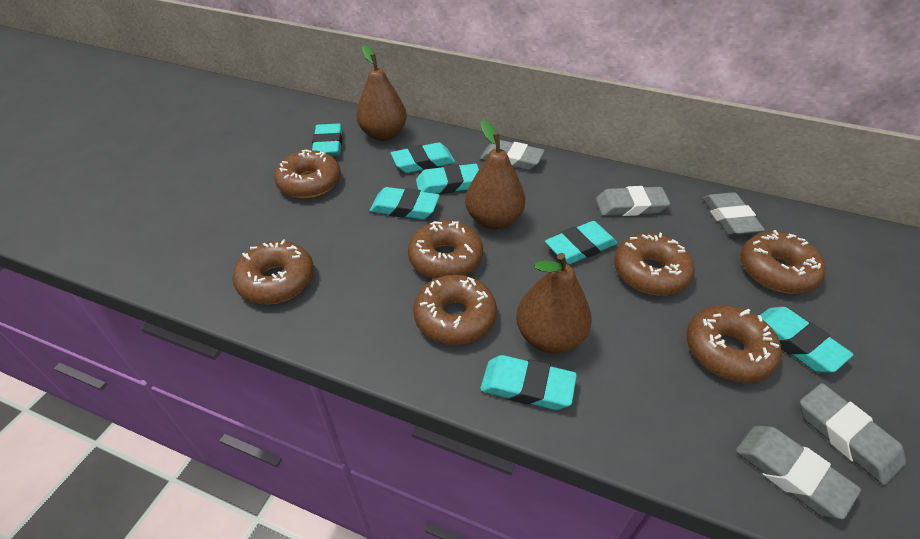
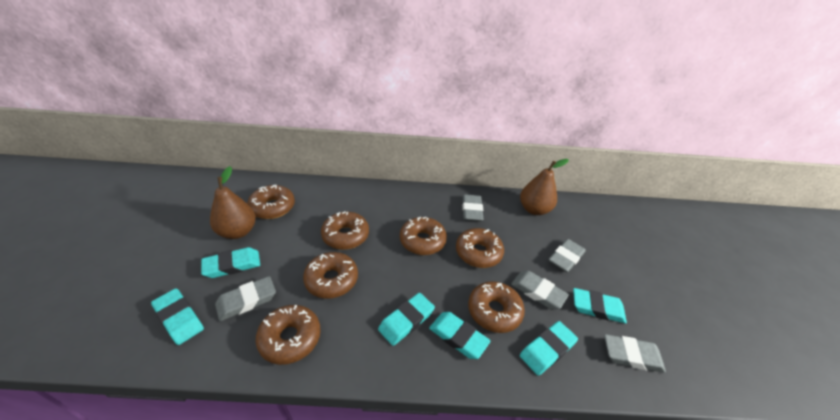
brown pear: [356,45,407,141] [465,120,525,229] [516,253,591,353] = 3 -> [210,166,256,239] [520,159,569,215] = 2
turquoise eraser: [312,124,343,156] [370,187,440,219] [391,142,455,173] [416,164,479,194] [480,355,577,410] [545,221,617,264] [761,307,853,372] = 7 -> [151,289,204,345] [201,247,260,278] [378,293,435,346] [429,312,491,359] [520,321,578,376] [573,288,627,323] = 6

